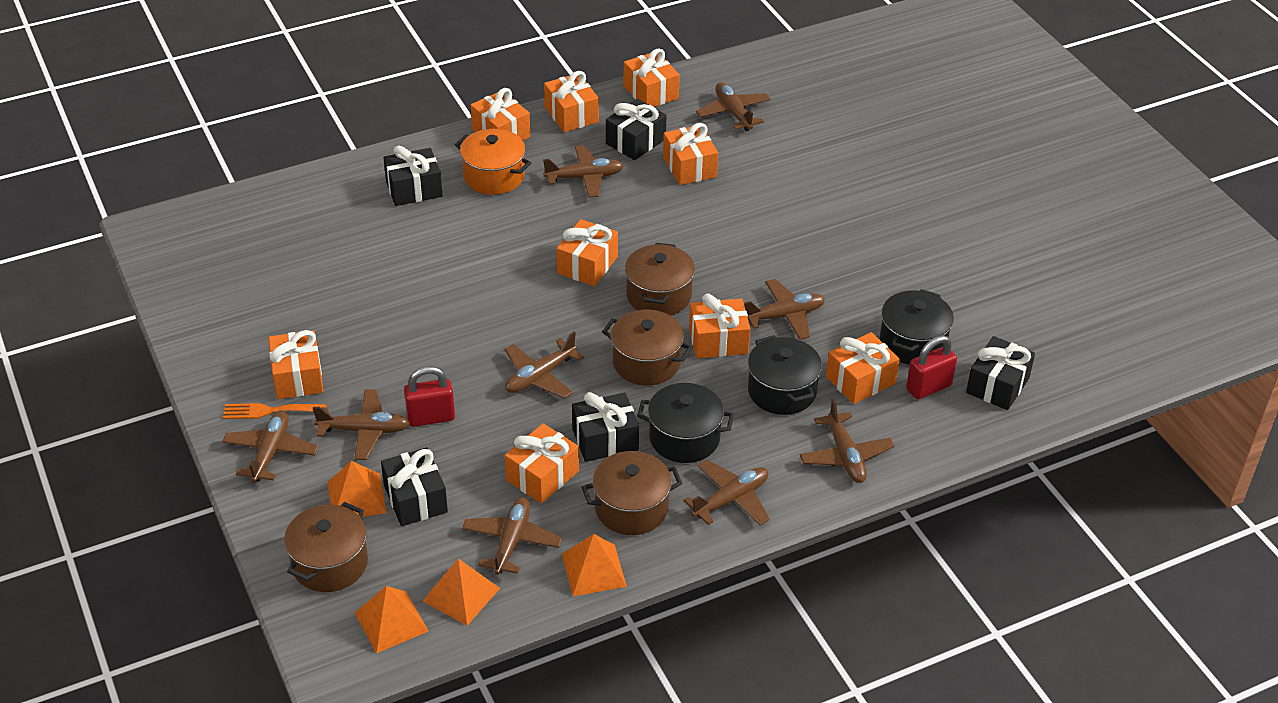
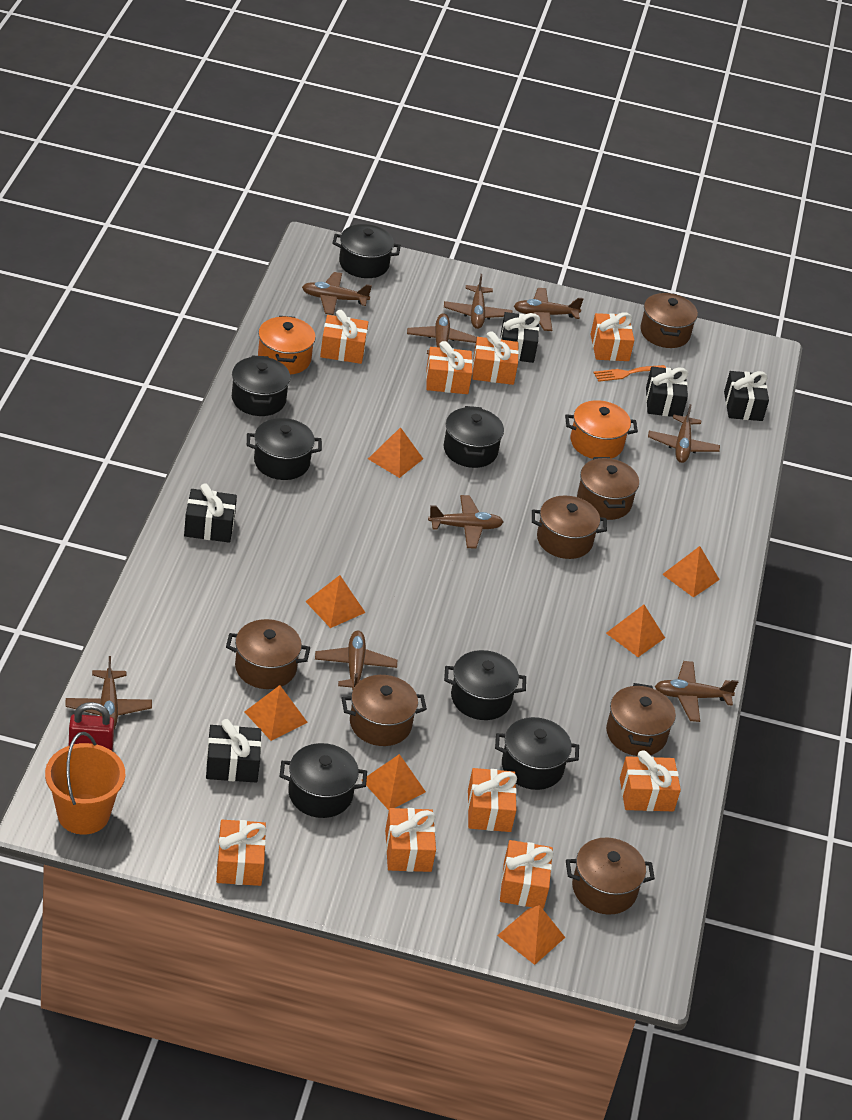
black pot: [637,383,734,463] [748,335,822,415] [880,289,954,365] = 3 -> [232,356,291,416] [247,418,322,480] [280,743,367,818] [332,224,401,278] [444,406,504,468] [444,650,526,720] [495,717,579,790] = 7
brown pot: [284,502,368,592] [582,451,682,535] [602,310,693,386] [625,243,695,315] = 4 -> [226,619,310,689] [342,675,427,746] [532,495,607,559] [566,838,655,915] [577,457,639,520] [606,683,676,756] [640,292,698,348] = 7
orange bucket: none = 0 -> [45,732,125,835] = 1
orange pot: [455,129,531,195] = 1 -> [258,316,316,374] [565,400,638,459] = 2
orange pyramid: [328,461,386,517] [355,586,429,653] [423,558,500,626] [562,534,627,596] = 4 -> [245,685,308,741] [305,575,365,628] [362,754,426,810] [368,427,423,478] [497,905,565,965] [606,605,665,657] [662,546,720,598] = 7
red padlock: [404,366,455,427] [906,335,957,399] = 2 -> [69,702,114,751] = 1

